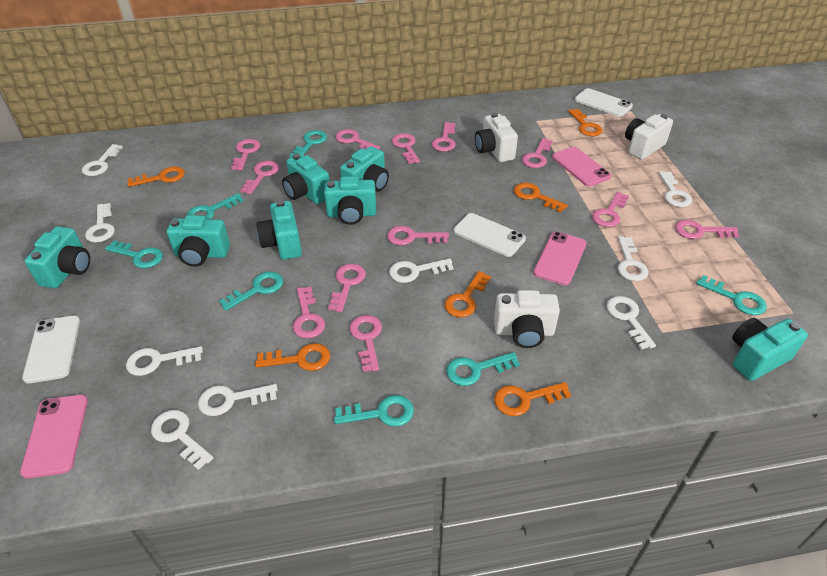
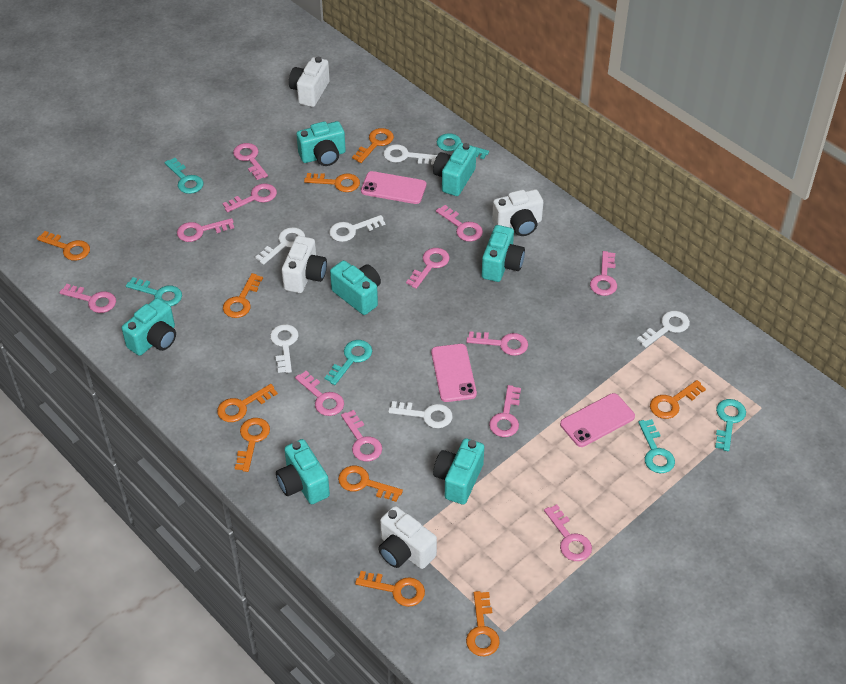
orange key: [127,167,185,187] [255,343,330,371] [444,271,491,317] [494,382,571,416] [514,183,568,213] [568,109,603,136] = 6 -> [37,231,90,261] [217,384,278,422] [223,273,263,318] [235,418,270,472] [304,173,360,192] [338,466,403,502] [352,128,394,163] [355,571,425,607] [466,591,500,656] [650,380,706,419] = 10
turquoise key: [105,240,163,268] [187,193,244,219] [219,271,283,311] [290,130,327,157] [334,395,414,427] [446,352,520,386] [696,275,767,315] = 7 -> [126,277,182,306] [165,158,204,194] [324,340,372,385] [437,133,489,159] [638,419,675,473] [715,399,746,451] = 6
white camera: [475,113,518,162] [494,290,560,348] [625,114,673,160] = 3 -> [282,236,327,293] [289,57,330,107] [378,506,437,569] [492,189,543,236] = 4
white key: [82,144,123,176] [85,203,115,243] [126,346,203,376] [151,410,213,470] [198,384,278,416] [389,258,454,283] [606,296,656,350] [618,236,649,281] [659,171,692,207] = 9 -> [255,227,305,265] [270,324,299,373] [329,215,385,242] [384,144,437,165] [388,401,453,428] [637,311,690,348] = 6
white phone: [22,316,80,383] [453,213,526,257] [575,88,633,117] = 3 -> none = 0

